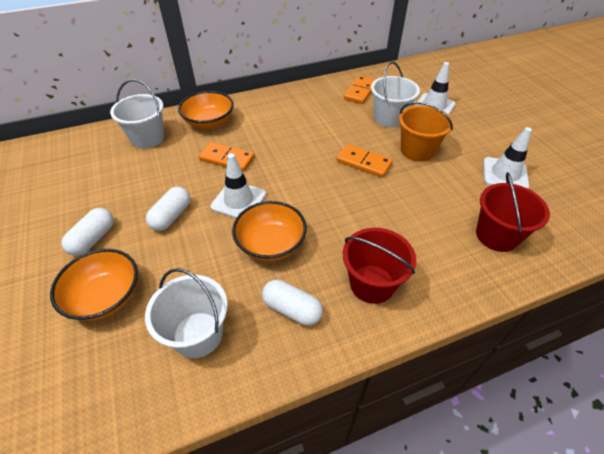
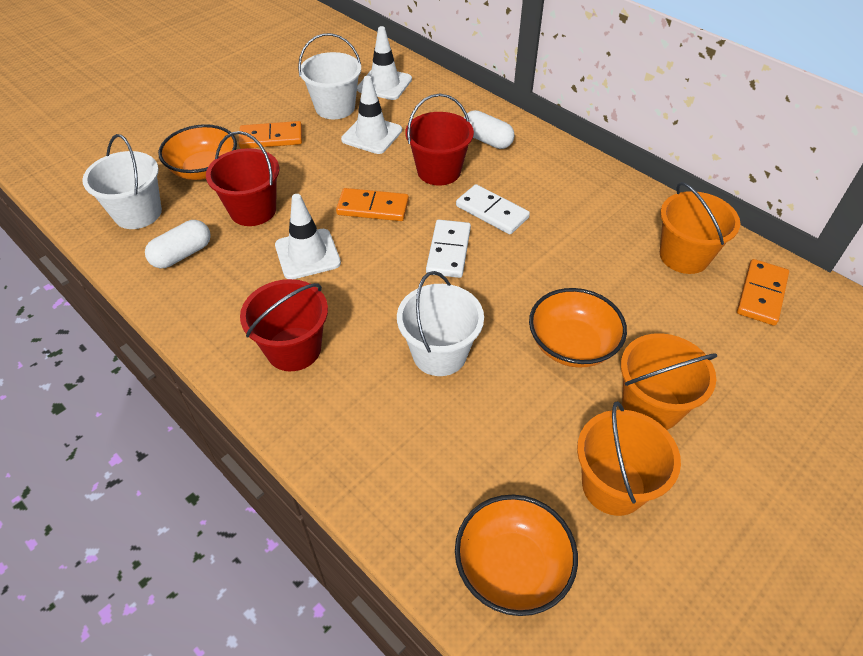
orange bucket: [399,102,453,162] = 1 -> [577,401,681,516] [621,333,717,430] [660,182,740,274] = 3
red bucket: [343,228,416,304] [476,172,550,252] = 2 -> [206,131,279,226] [240,279,328,371] [405,94,474,185] = 3
white capsule: [61,208,114,256] [146,186,190,231] [262,280,323,326] = 3 -> [145,220,211,268] [464,110,515,149] = 2
white domino: none = 0 -> [426,220,471,278] [456,184,530,235] = 2

